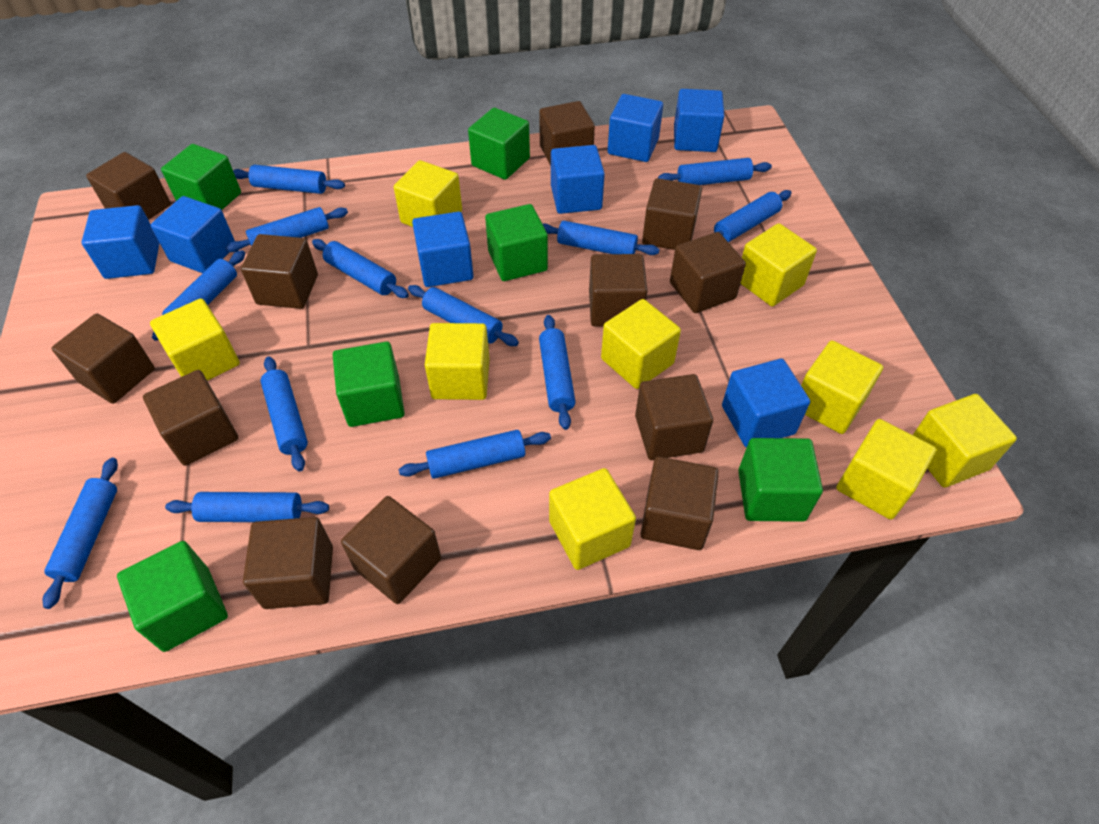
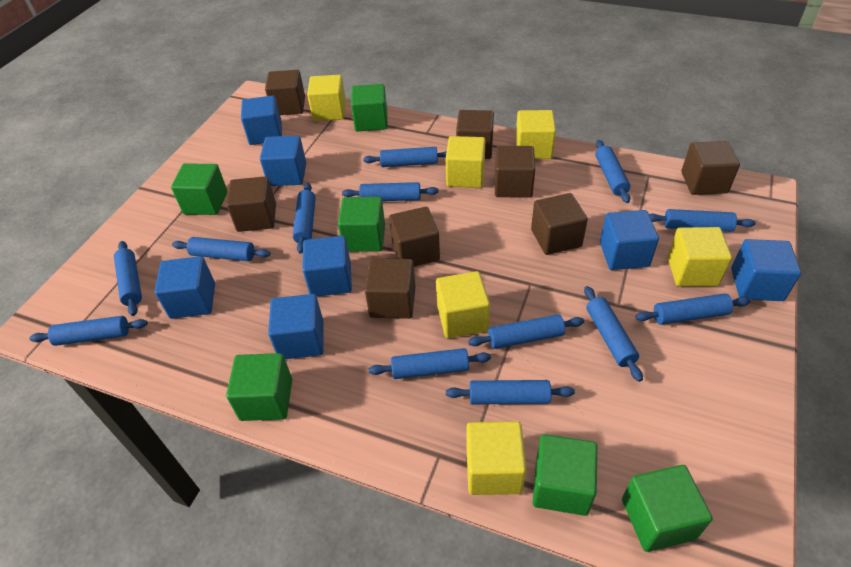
brown cube: [52,313,155,404] [86,152,171,220] [143,370,238,466] [241,234,318,309] [243,517,333,609] [341,496,441,604] [539,101,595,166] [589,254,648,327] [635,374,713,460] [640,457,719,550] [642,178,702,250] [670,232,746,313] = 12 -> [226,176,276,232] [265,70,305,115] [365,258,416,319] [389,207,440,267] [456,110,494,159] [495,146,535,198] [531,193,588,255] [681,141,740,195] = 8
yellow cube: [150,299,240,381] [394,160,462,227] [425,323,490,400] [549,468,636,570] [601,299,681,389] [741,223,817,307] [801,341,883,434] [836,419,936,520] [913,394,1017,488] = 9 -> [307,75,346,121] [436,271,490,338] [446,136,485,188] [466,421,526,495] [516,110,556,159] [667,227,732,287] = 6

